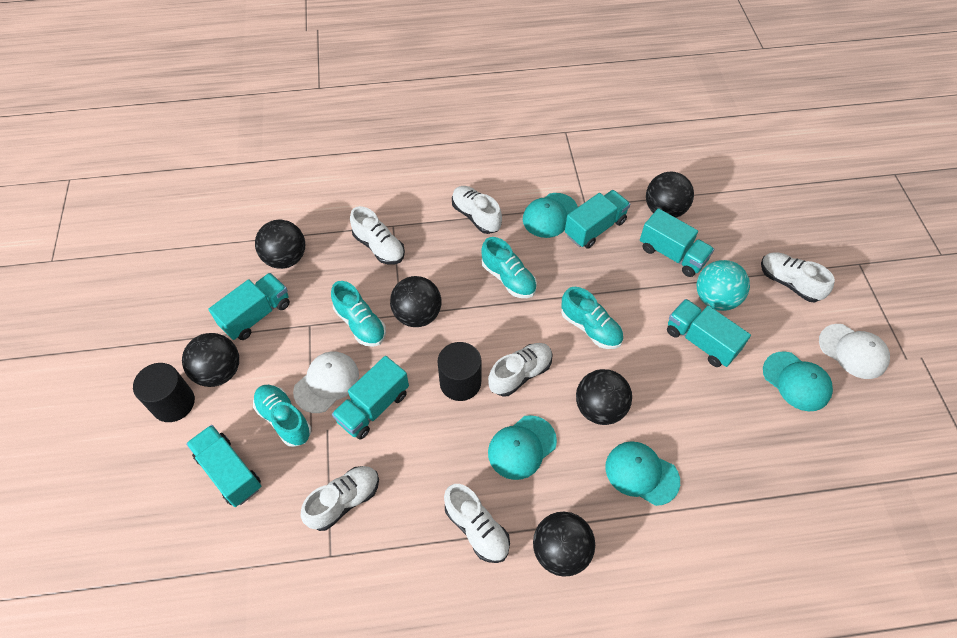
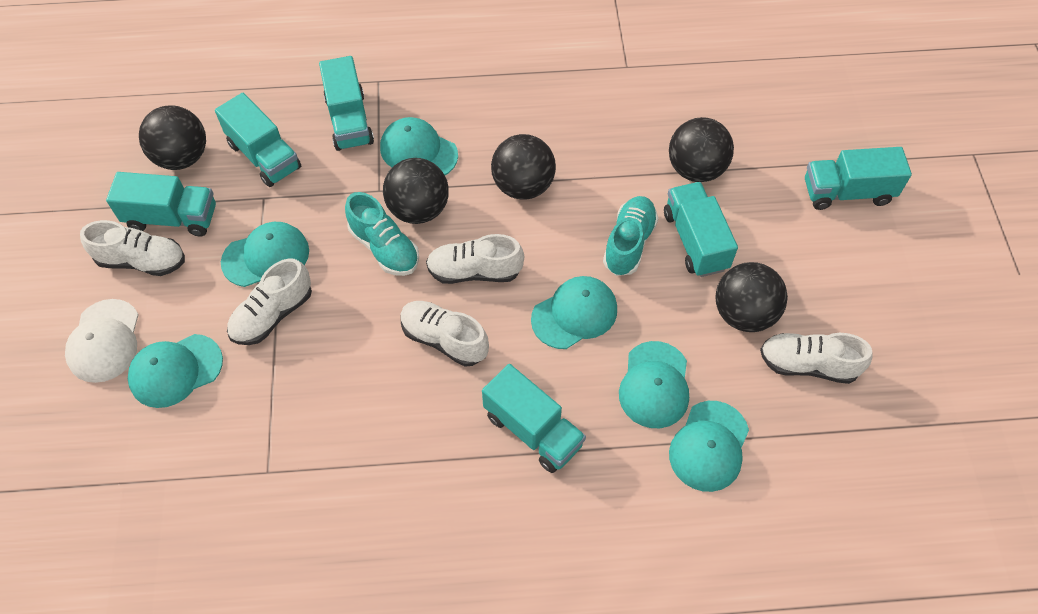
black ball: [182,333,239,387] [255,220,305,269] [390,276,442,327] [533,512,595,577] [576,369,632,425] [646,172,694,218] = 6 -> [139,105,206,170] [383,158,449,224] [491,134,556,200] [669,117,734,182] [715,262,788,332] = 5
black cylinder: [133,363,195,422] [438,342,482,401] = 2 -> none = 0
turquoise ball: [697,260,750,311] = 1 -> none = 0
turquoise cap: [488,415,557,480] [523,193,578,238] [605,441,680,506] [763,351,833,411] = 4 -> [128,334,223,408] [221,222,309,287] [380,117,458,175] [531,276,617,349] [619,341,689,428] [669,401,749,492] = 6
turquoise shoe: [253,385,311,447] [331,281,386,347] [481,237,537,298] [561,287,623,349] = 4 -> [345,192,419,276] [603,196,658,276] = 2
white cap: [293,351,359,413] [819,324,890,379] = 2 -> [65,299,139,383] = 1
white shoe: [301,466,379,531] [350,206,405,264] [444,484,510,563] [452,186,502,234] [488,343,553,397] [761,252,835,302] = 6 -> [80,220,185,276] [227,258,312,345] [400,301,489,367] [426,234,524,284] [760,333,873,384] = 5

